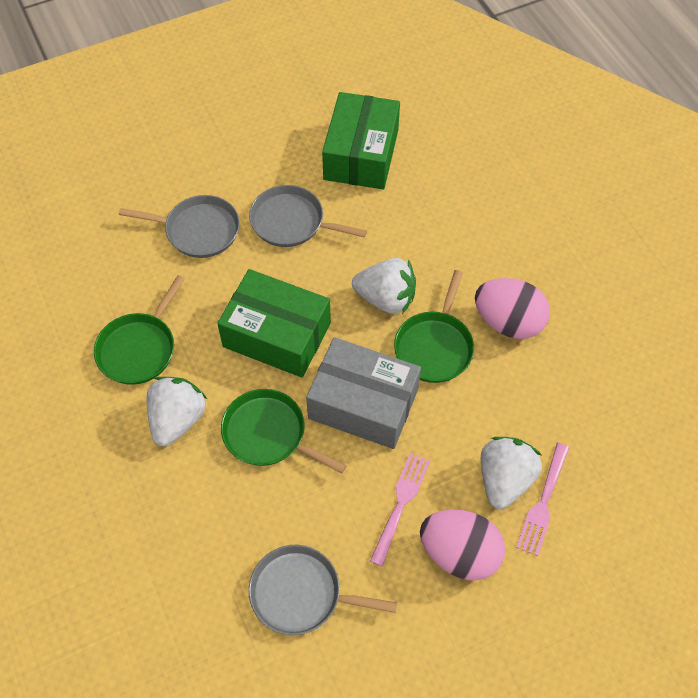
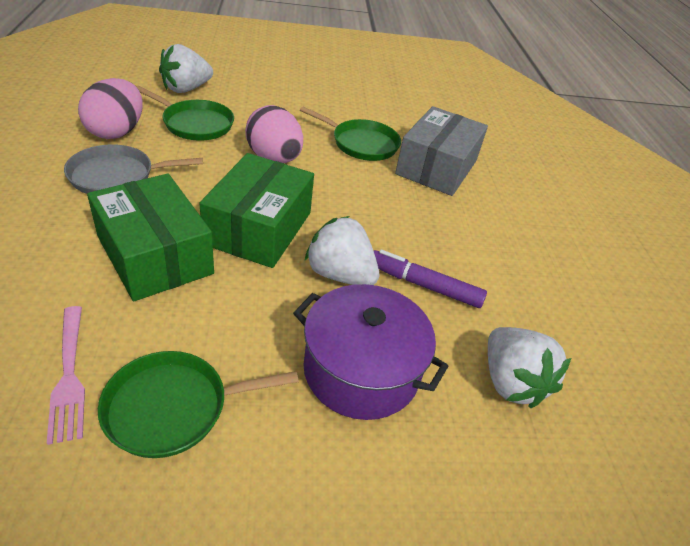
grey pan: [119,195,240,258] [249,185,367,247] [249,545,397,635] = 3 -> [64,144,203,194] = 1
pink fork: [370,453,430,567] [516,443,570,556] = 2 -> [47,306,85,445] = 1
purple marker: none = 0 -> [374,249,487,308] = 1
purple pot: none = 0 -> [293,284,448,420] = 1

